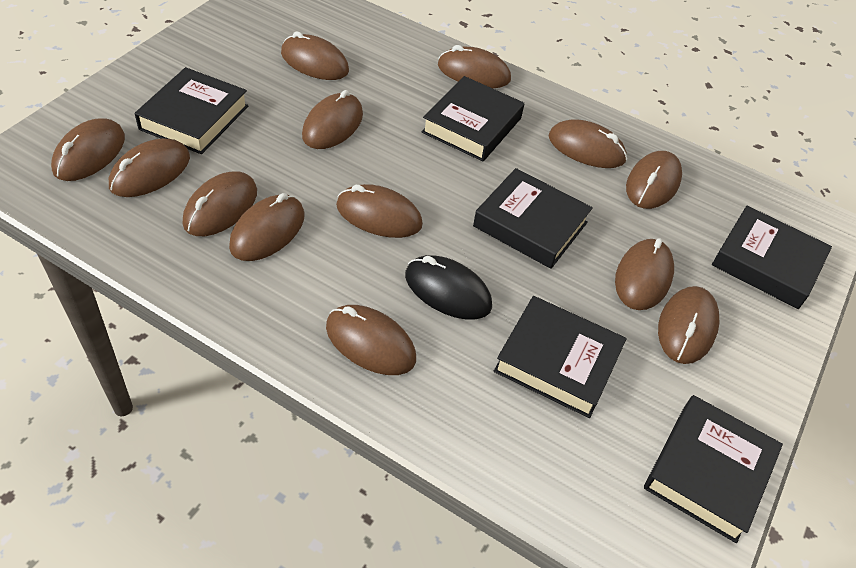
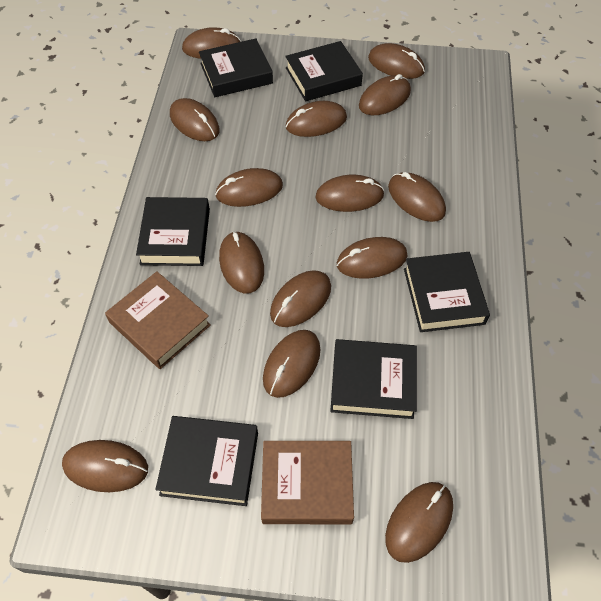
black mouse: [405,255,492,319] = 1 -> none = 0
brown book: none = 0 -> [105,271,211,369] [261,441,354,524] = 2
brown mouse: [51,118,125,181] [109,138,190,197] [183,171,257,236] [229,193,305,261] [281,31,349,80] [302,90,363,149] [326,305,416,375] [336,184,423,238] [438,45,511,88] [549,119,627,168] [615,238,674,310] [626,151,682,209] [658,286,720,364] = 13 -> [62,440,148,492] [170,98,220,141] [182,27,241,59] [215,168,283,207] [219,231,264,294] [263,330,321,398] [270,270,331,327] [286,101,347,137] [315,175,384,212] [337,237,407,279] [359,74,411,115] [368,43,425,79] [385,482,453,563] [388,172,446,222] = 14

